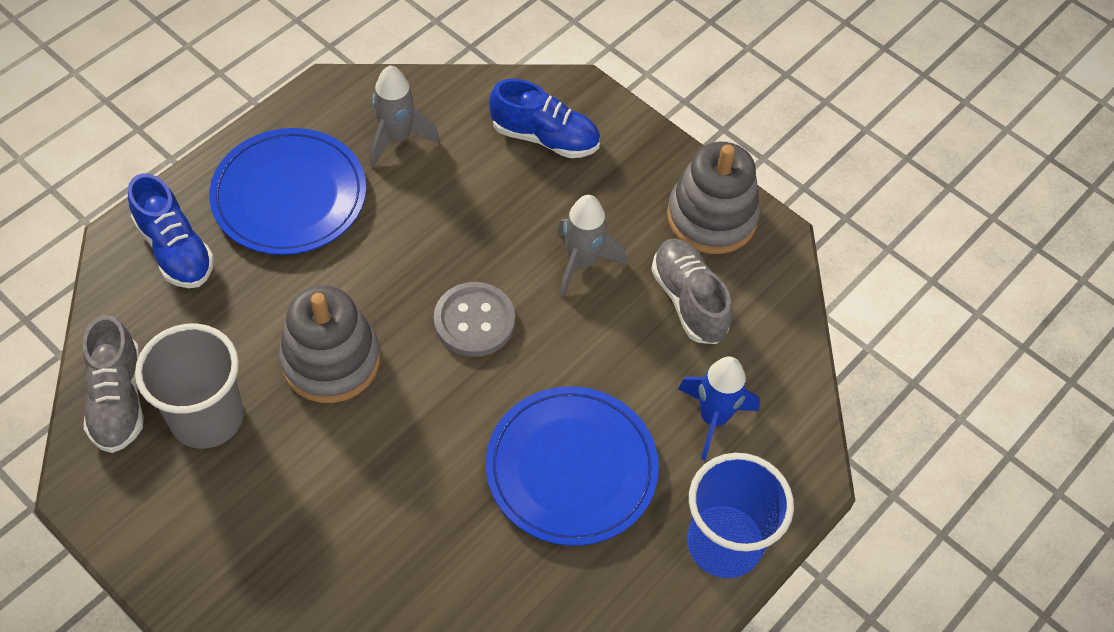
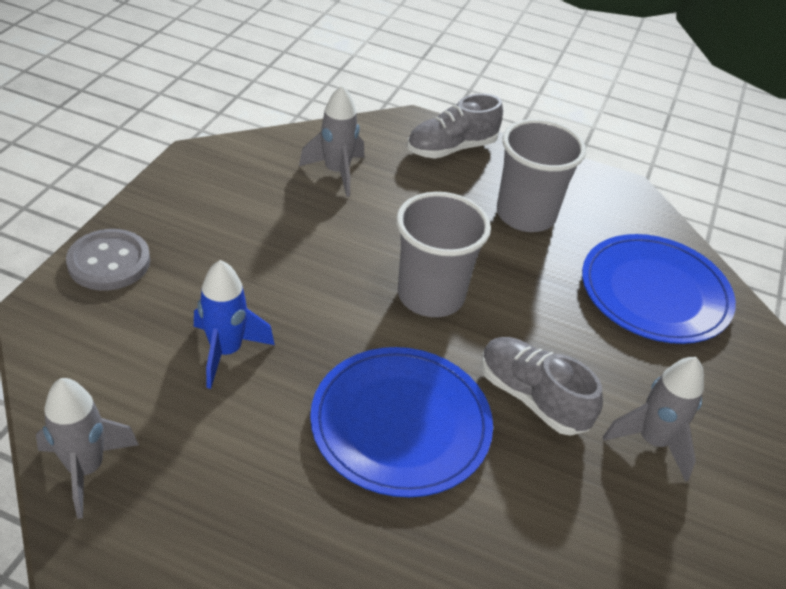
blue cup: [687,453,794,578] = 1 -> none = 0
blue shoe: [128,173,214,288] [489,79,600,158] = 2 -> none = 0
grey cup: [135,324,244,449] = 1 -> [396,192,491,317] [497,119,586,232] = 2
grey rocket: [370,66,440,168] [557,195,627,296] = 2 -> [36,378,139,519] [299,85,364,197] [603,357,704,482] = 3
grey stacking toy: [279,285,380,403] [667,142,760,254] = 2 -> none = 0

